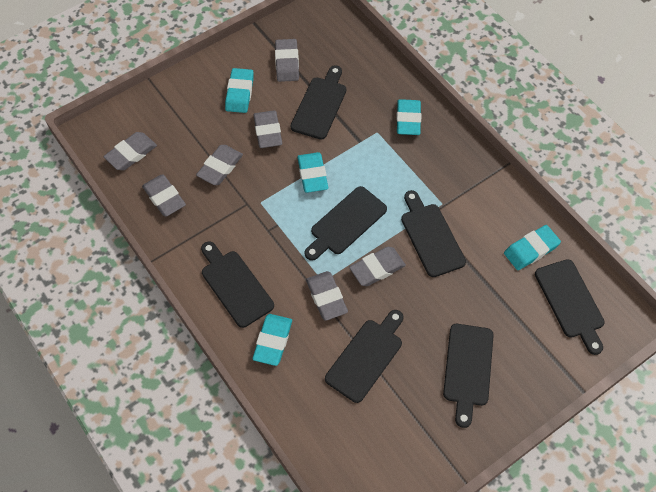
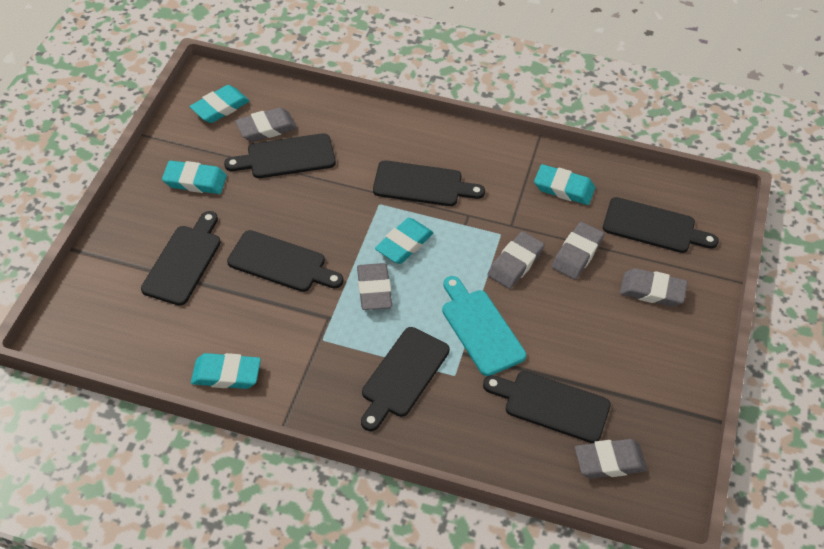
grey eraser: [103,132,157,170] [142,175,186,217] [196,145,243,185] [253,110,282,148] [275,39,299,82] [306,271,348,321] [349,247,406,286] = 7 -> [235,107,297,142] [357,263,392,310] [487,231,545,289] [552,222,604,279] [575,439,647,479] [620,268,688,307] = 6
turquoise cutting board: none = 0 -> [442,276,526,376] = 1

